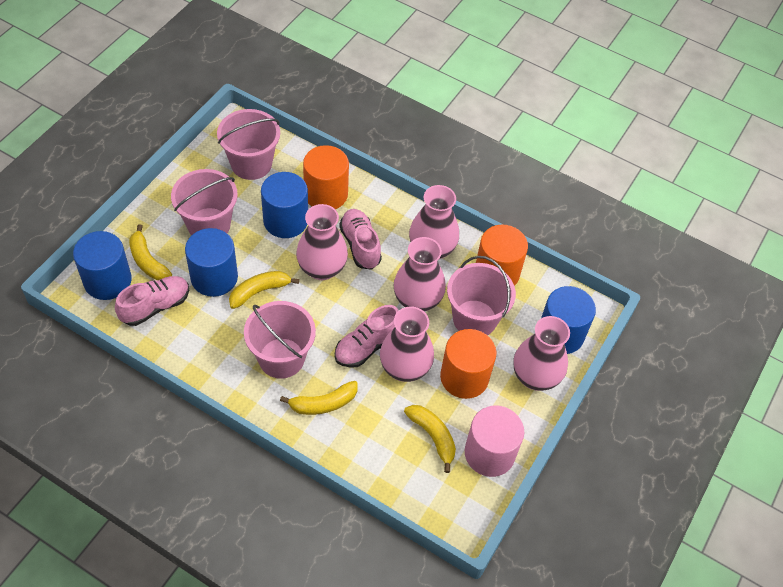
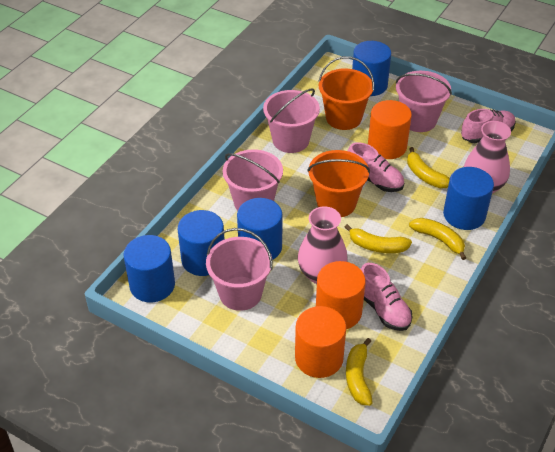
blue cylinder: [73,231,132,300] [185,228,238,297] [261,172,308,238] [541,286,596,354] = 4 -> [123,235,175,302] [178,210,224,276] [237,198,282,260] [352,41,391,96] [443,167,494,230] = 5
orange bucket: none = 0 -> [307,150,370,217] [318,56,374,130] = 2
pink cylinder: [465,406,524,477] = 1 -> none = 0
pink vase: [296,204,348,280] [380,307,434,382] [393,237,446,312] [409,185,459,259] [513,316,570,391] = 5 -> [298,206,348,284] [464,121,511,194] = 2

